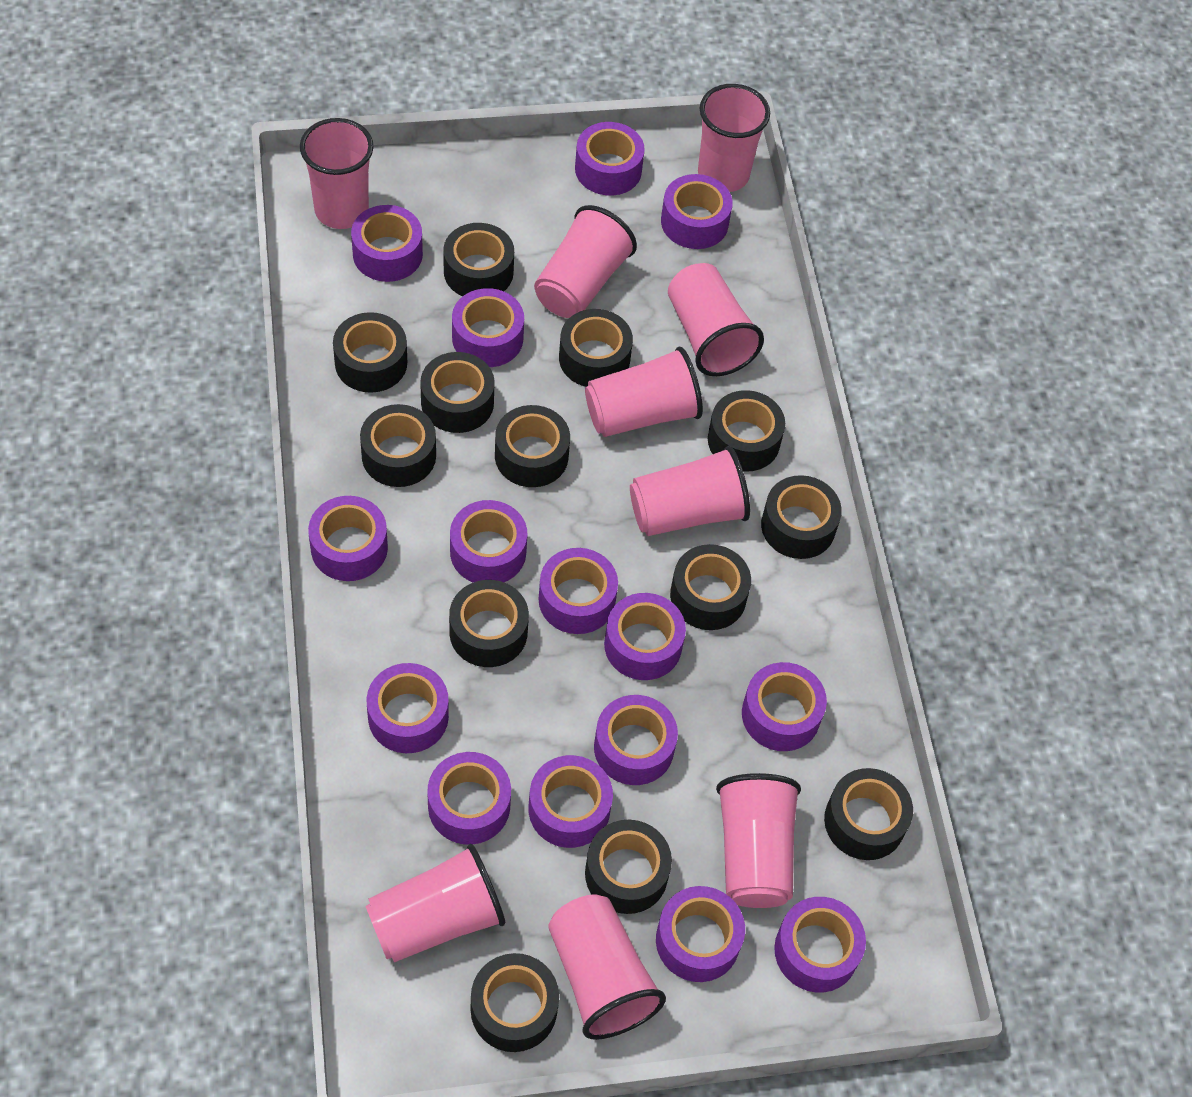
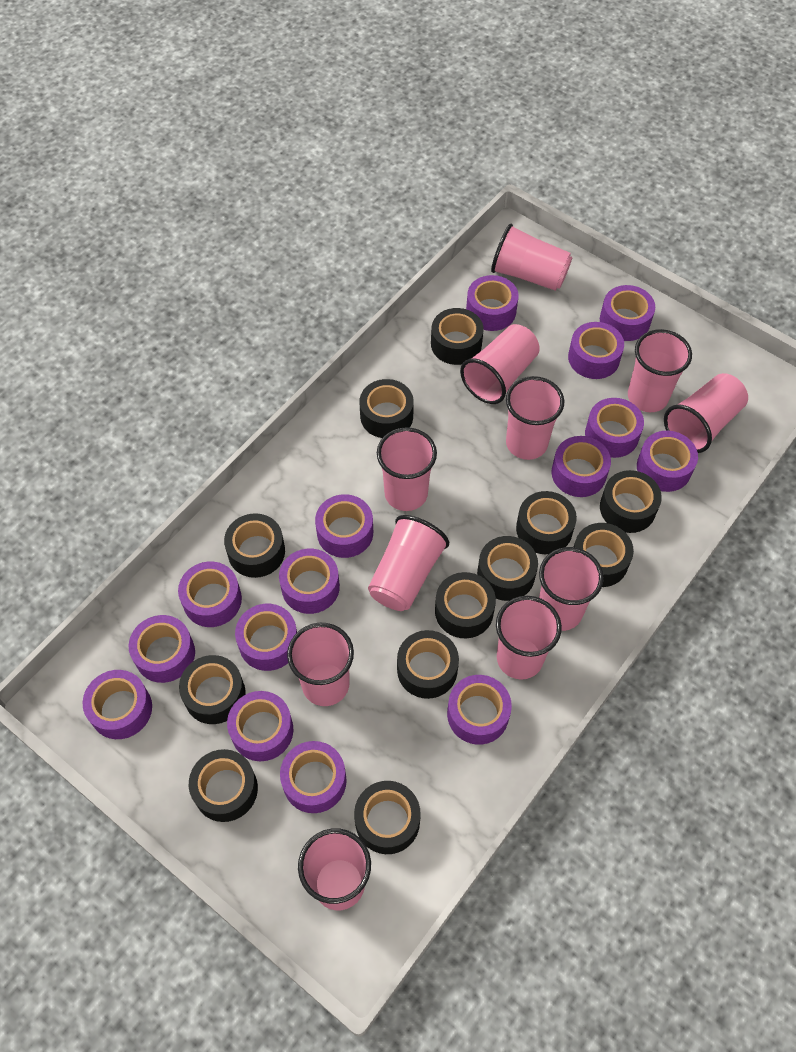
black tape: [333,312,407,393] [360,404,436,487] [420,352,495,433] [443,223,514,296] [449,580,529,667] [471,953,559,1052] [495,405,570,487] [559,309,633,387] [585,820,672,914] [670,544,751,630] [708,390,785,471] [761,475,842,559] [824,768,913,860] = 13 -> [179,655,246,724] [189,749,258,822] [224,513,285,578] [354,781,421,854] [359,379,414,438] [397,630,459,699] [431,308,484,365] [435,572,496,638] [477,536,538,601] [516,491,577,554] [574,523,634,587] [600,470,662,533] = 12
pink cup: [300,118,374,229] [365,844,505,962] [534,205,637,318] [548,894,666,1040] [585,347,703,437] [630,446,750,536] [668,263,764,376] [698,84,770,192] [716,773,801,908] = 9 -> [287,623,354,706] [298,828,371,910] [368,515,449,611] [377,427,437,511] [460,324,540,404] [491,224,573,291] [496,596,562,680] [506,376,564,460] [539,547,604,631] [628,329,692,412] [664,373,748,453] = 11

